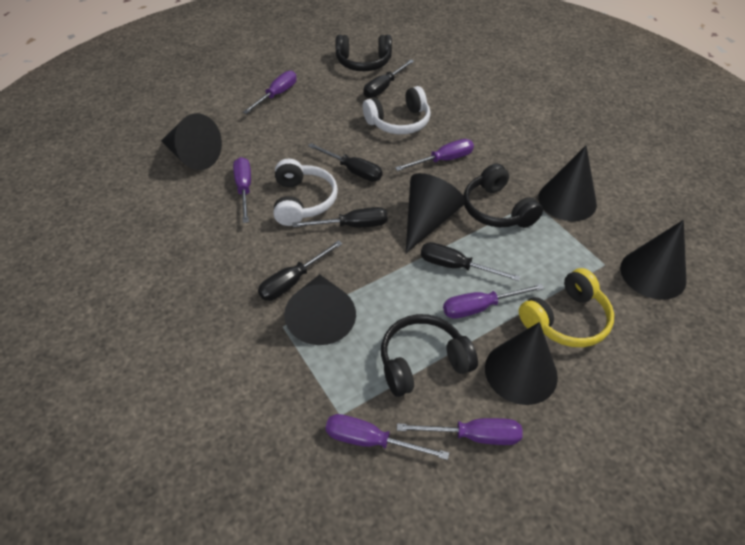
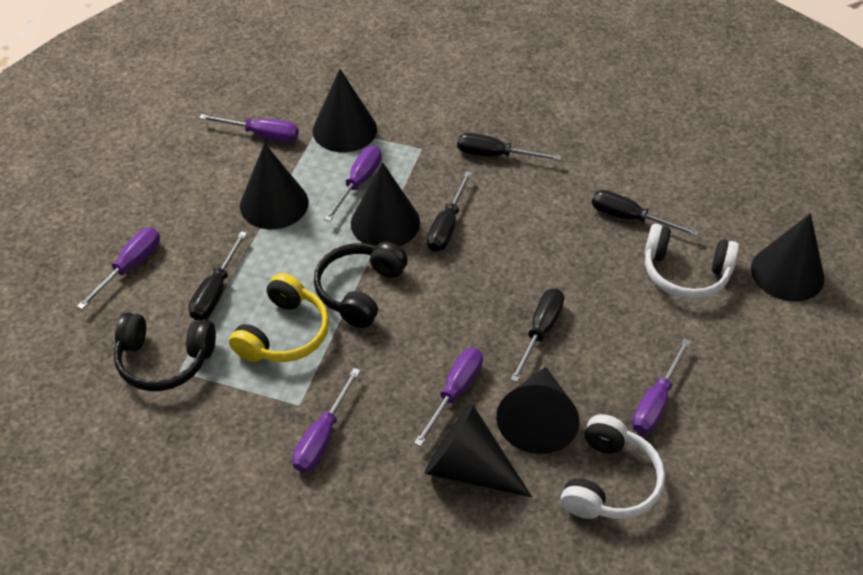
black headphones: [336,35,392,71] [381,314,478,397] [464,164,543,228] = 3 -> [114,312,216,391] [314,242,408,328] = 2

